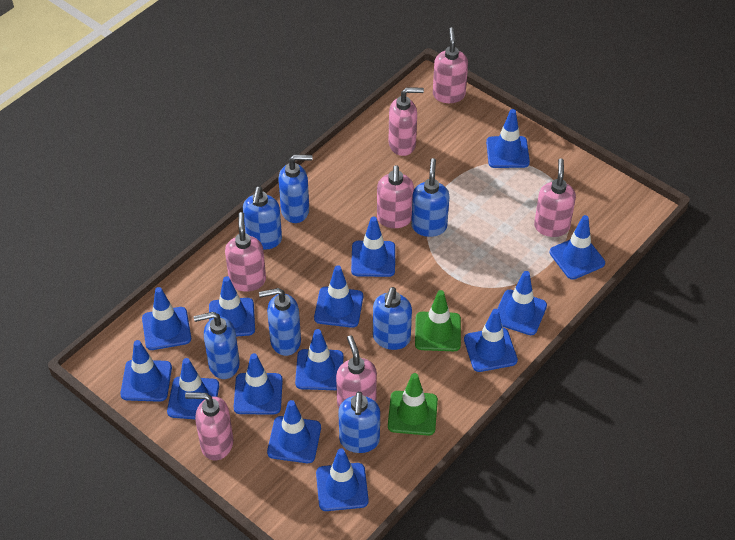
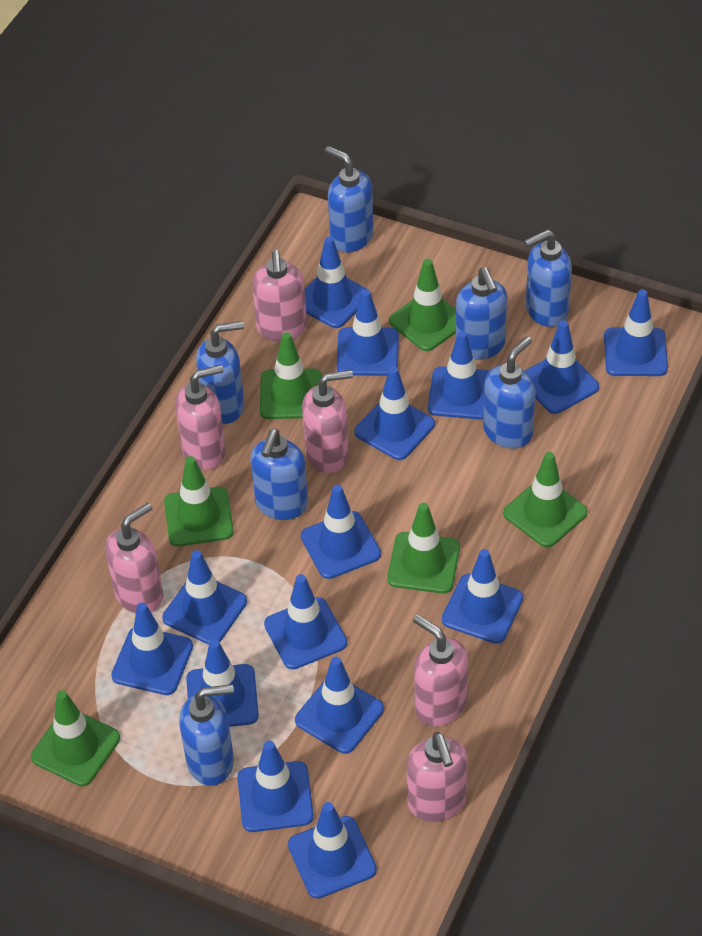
blue traffic cone: [120,340,172,402] [142,287,191,350] [167,358,219,419] [209,276,255,337] [234,353,283,414] [267,400,321,463] [295,329,344,390] [314,265,363,328] [316,448,369,511] [351,217,395,277] [464,309,518,372] [486,109,530,168] [497,271,547,335] [550,215,605,280] = 14 -> [111,602,193,695] [162,550,247,645] [186,639,259,727] [237,740,314,832] [264,574,347,670] [288,802,377,899] [295,657,384,754] [301,485,381,579] [305,236,368,328] [337,289,399,376] [354,366,435,460] [428,331,489,420] [442,549,523,644] [525,320,599,414] [604,289,668,376] = 15
green traffic cone: [388,373,438,436] [415,290,461,351] = 2 -> [31,690,120,786] [164,456,234,546] [260,332,322,419] [387,503,460,594] [389,259,456,351] [503,452,588,548] = 6
pink soap dispenser: [185,392,233,460] [225,212,266,292] [336,335,377,408] [377,165,414,228] [389,87,424,156] [433,27,468,103] [534,158,576,237] = 7 -> [105,503,163,613] [175,365,226,470] [252,250,307,341] [302,370,353,473] [407,732,468,822] [413,615,468,727] = 6

